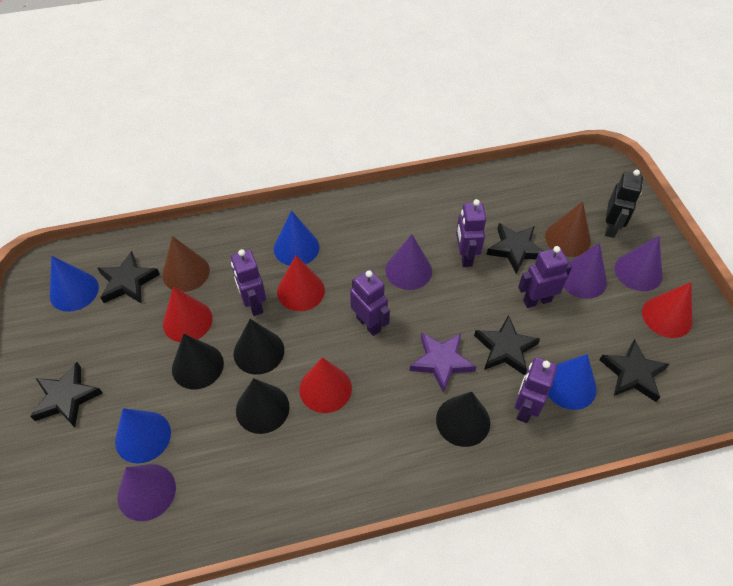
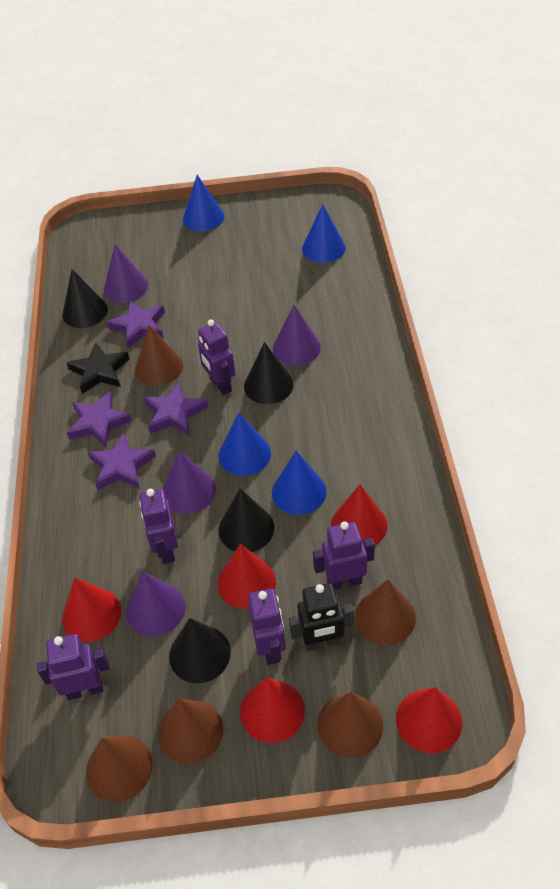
black star: [30,362,103,427] [97,251,160,304] [474,315,540,376] [486,223,544,274] [600,339,670,402] = 5 -> [67,342,129,394] = 1
brown cone: [162,236,210,292] [545,201,591,257] = 2 -> [86,735,152,802] [135,325,183,386] [158,699,223,764] [317,692,383,758] [355,579,416,645] = 5
purple star: [409,332,476,393] = 1 -> [67,392,133,448] [88,432,156,490] [107,301,165,348] [144,382,208,436] = 4
red cone: [163,287,212,342] [277,256,325,311] [299,357,352,413] [642,282,692,338] = 4 -> [62,578,121,642] [218,544,276,609] [240,678,305,743] [331,485,388,545] [396,687,462,753] = 5

